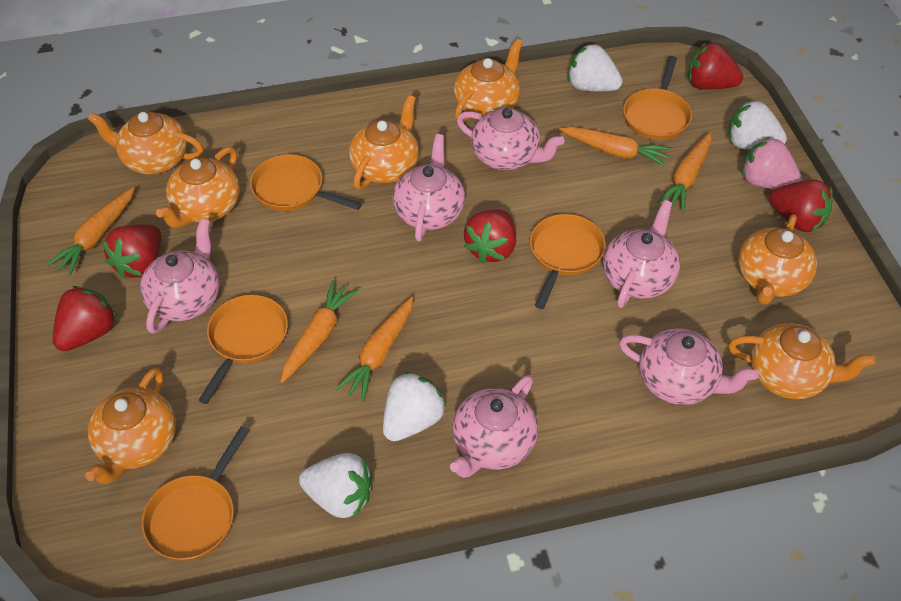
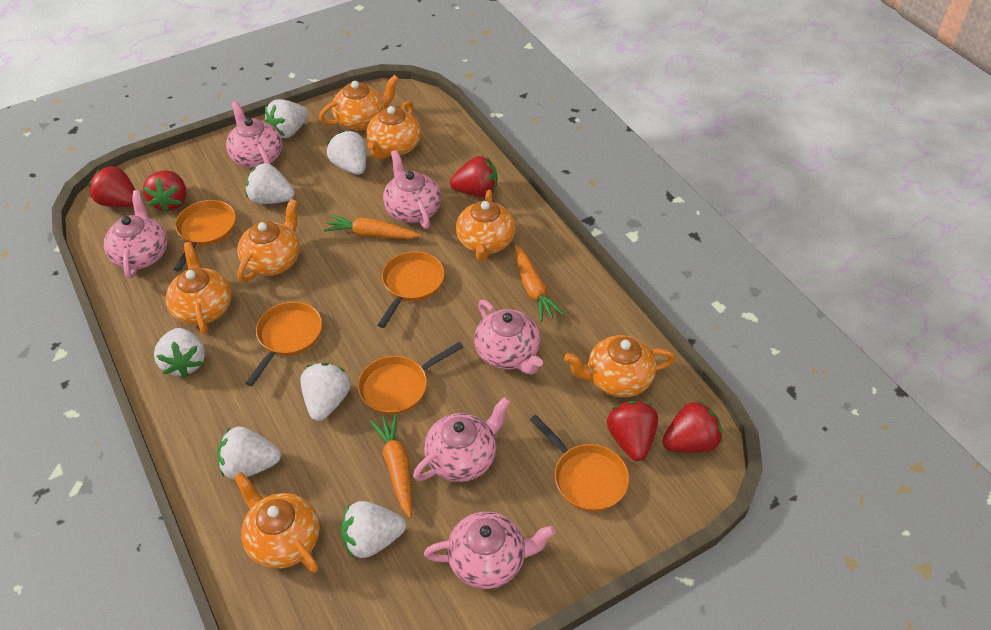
orange carrot: [46,187,135,276] [280,280,359,383] [335,297,413,401] [559,127,672,167] [657,132,712,212] = 5 -> [324,215,421,239] [370,413,412,518] [515,245,564,322] = 3
pink strawberry: [742,137,802,189] = 1 -> none = 0
white strawberry: [299,453,372,518] [383,372,447,441] [568,44,623,92] [728,100,787,150] = 4 -> [154,328,205,377] [217,427,281,479] [246,163,295,204] [265,99,308,138] [300,363,350,421] [327,131,366,175] [341,501,406,558] = 7

